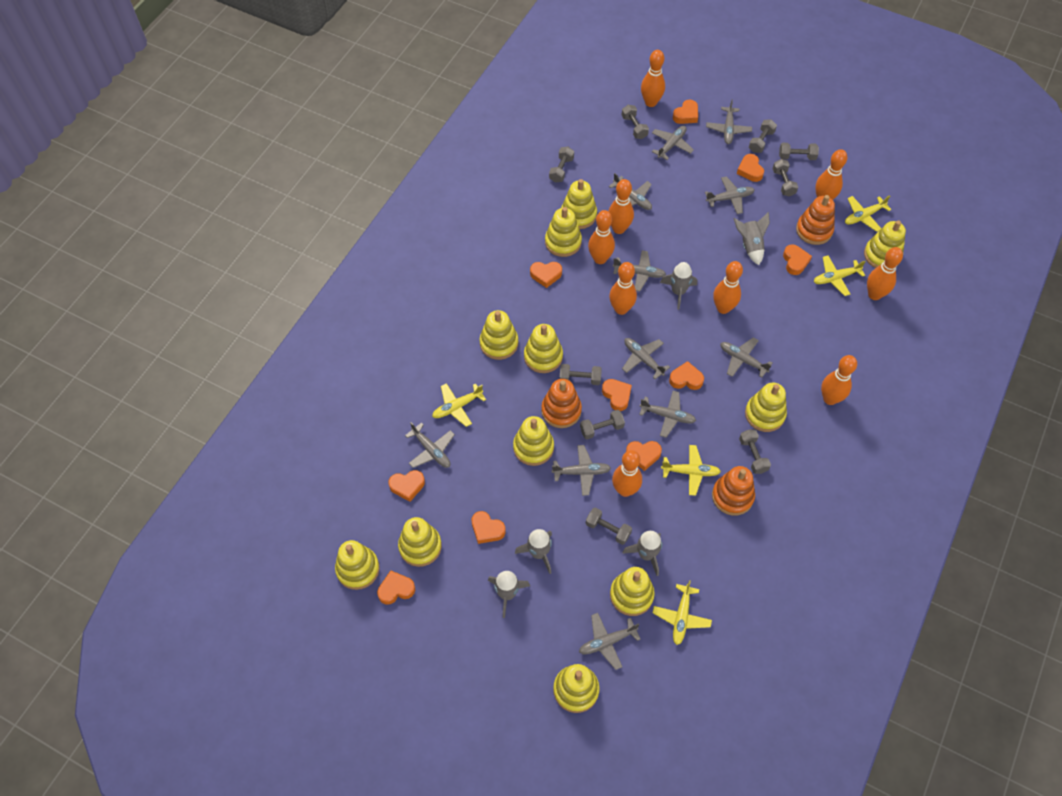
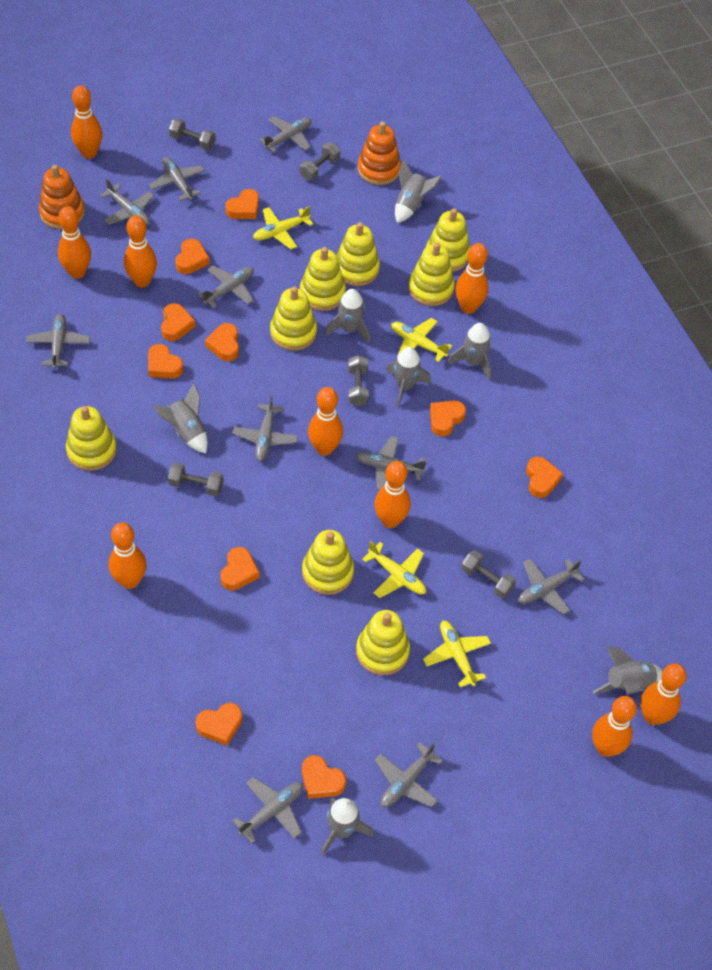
grey dumbbell: [549,147,574,183] [560,364,602,385] [580,410,625,439] [586,508,632,545] [621,105,649,139] [739,429,771,474] [749,120,777,153] [773,159,798,197] [779,143,819,160] = 9 -> [168,462,223,496] [169,118,216,150] [300,142,340,180] [348,355,369,406] [461,550,516,598] = 5
grey plane: [405,422,455,468] [552,445,611,496] [579,613,641,670] [609,173,652,210] [613,250,666,292] [622,338,670,379] [639,391,696,438] [652,126,694,160] [705,176,755,214] [706,100,752,144] [720,337,772,378] = 11 -> [26,314,90,369] [100,179,155,225] [149,157,205,201] [197,266,254,308] [232,395,298,461] [233,777,303,844] [259,116,311,152] [356,436,426,490] [375,742,443,807] [518,559,585,615] = 10
grey rocket: [488,571,530,618] [515,529,552,574] [623,531,662,576] [660,262,697,310] [733,212,770,265] = 5 -> [153,383,208,453] [321,798,374,855] [325,289,370,344] [386,347,431,407] [395,160,442,223] [448,323,491,381] [592,647,663,695] = 7
orange stacking toy: [541,379,582,428] [712,466,755,515] [796,195,835,245] = 3 -> [39,165,85,229] [358,122,401,185] = 2
yellow plane: [432,383,486,427] [653,580,712,645] [661,445,721,496] [814,255,866,296] [845,195,892,232] = 5 -> [253,206,313,249] [362,541,426,598] [392,318,452,362] [423,620,491,687] = 4
yellow stacking toy: [335,540,379,590] [398,517,442,567] [479,310,518,360] [513,416,554,466] [524,324,563,373] [545,207,582,257] [553,664,600,713] [561,179,597,229] [610,567,655,616] [745,383,787,432] [864,220,906,268] = 11 -> [66,406,117,471] [270,286,317,351] [300,247,346,311] [302,530,354,595] [337,222,380,286] [356,610,410,675] [408,242,455,306] [426,208,470,272] = 8

